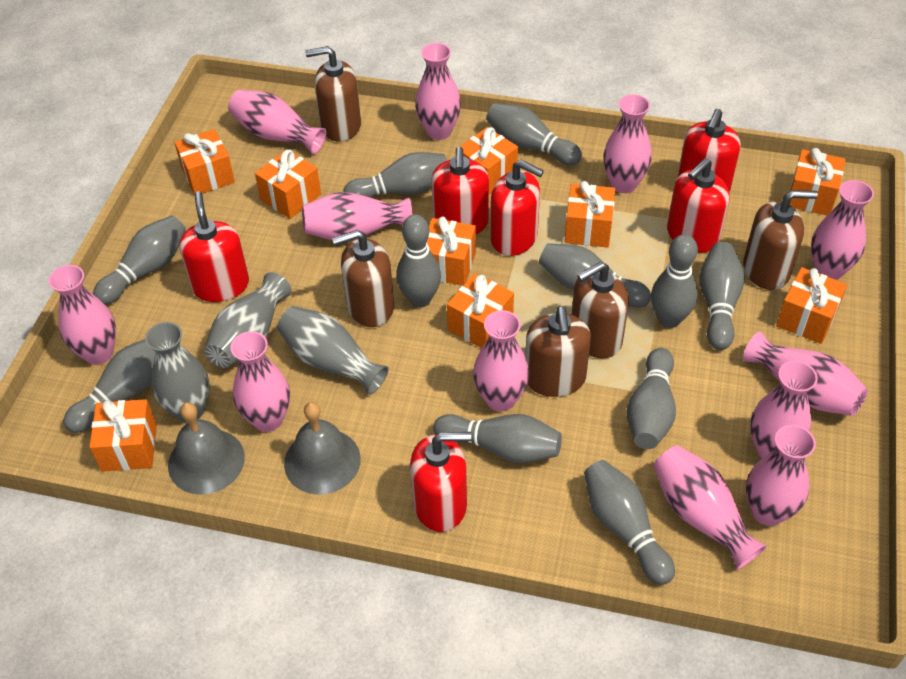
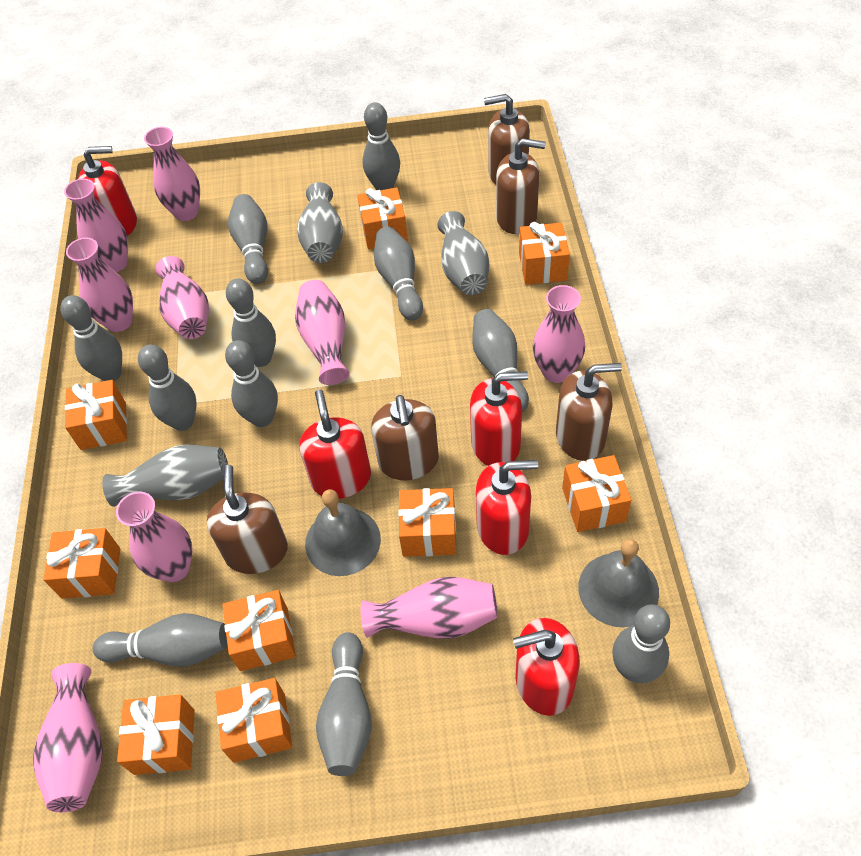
pink vase: [48,265,116,365] [228,89,326,154] [230,331,290,432] [302,192,412,240] [415,43,461,140] [473,310,529,411] [603,94,652,193] [653,445,767,570] [743,332,868,416] [746,425,816,526] [750,361,818,458] [811,180,874,280] = 12 -> [33,663,103,812] [64,179,128,272] [66,238,133,332] [116,492,193,582] [144,127,200,221] [156,256,209,339] [295,280,350,385] [361,577,498,639] [533,285,585,383] = 9
red soap dispenser: [179,191,249,302] [410,432,471,532] [431,147,489,234] [491,160,544,256] [667,158,730,252] [677,109,741,192] = 6 -> [78,146,137,236] [299,389,371,499] [470,371,528,466] [476,460,538,555] [513,618,580,716] = 5

